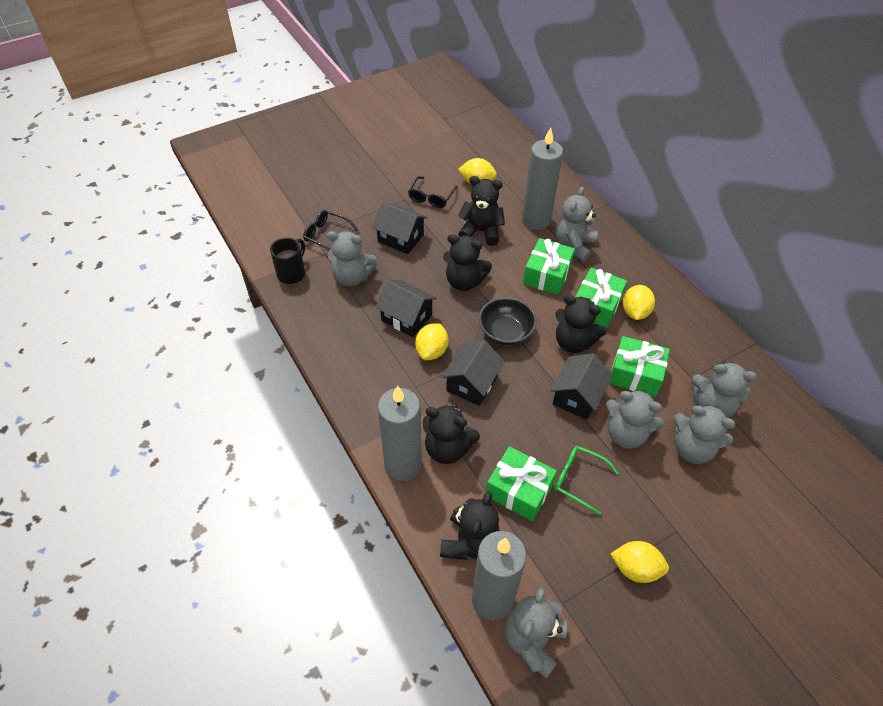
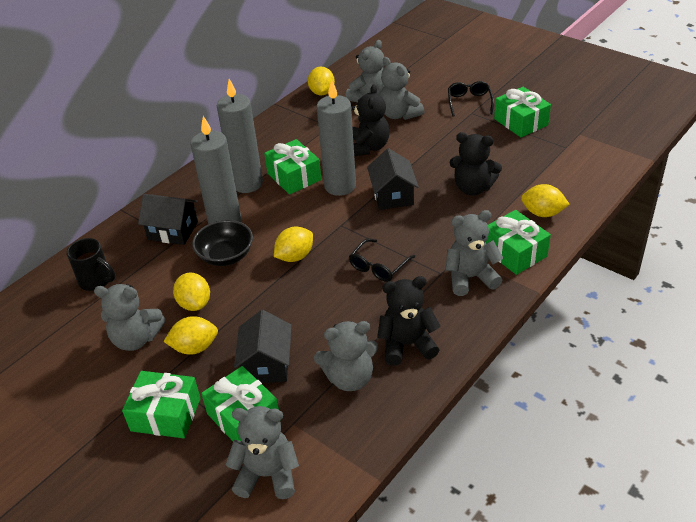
black house: [372,202,428,254] [375,280,437,337] [442,340,505,406] [550,353,613,420] = 4 -> [138,194,198,245] [234,310,292,383] [367,148,419,210] = 3
black teddy bear: [423,404,480,464] [440,491,499,560] [443,234,492,291] [458,176,505,246] [555,294,606,353] = 5 -> [352,84,390,156] [377,276,441,366] [449,132,502,196] = 3
green gift: [486,446,557,521] [523,238,575,295] [575,268,627,328] [609,336,670,397] = 4 -> [122,371,201,438] [201,366,279,441] [264,139,321,195] [486,210,551,275] [494,87,551,137] = 5
green glasses: [555,446,619,515] = 1 -> none = 0
yellow lemon: [415,323,448,360] [458,158,497,184] [611,541,669,583] [623,285,655,320] = 4 -> [163,316,218,354] [173,273,210,311] [274,227,313,262] [308,67,335,95] [521,184,570,217] = 5

